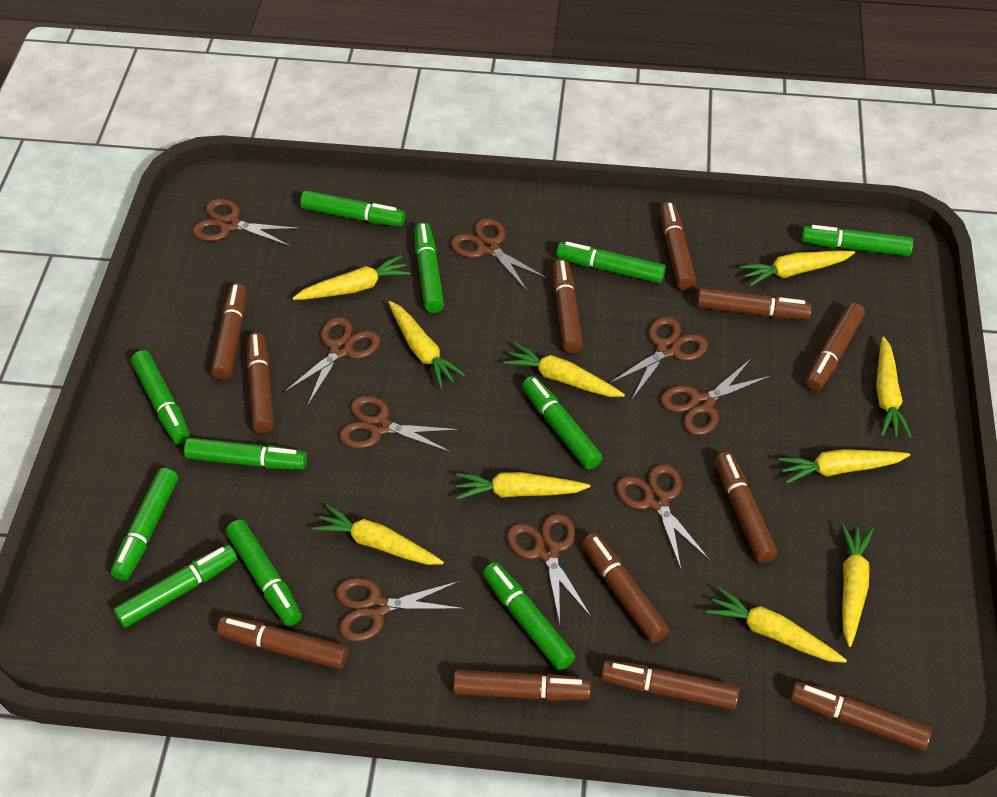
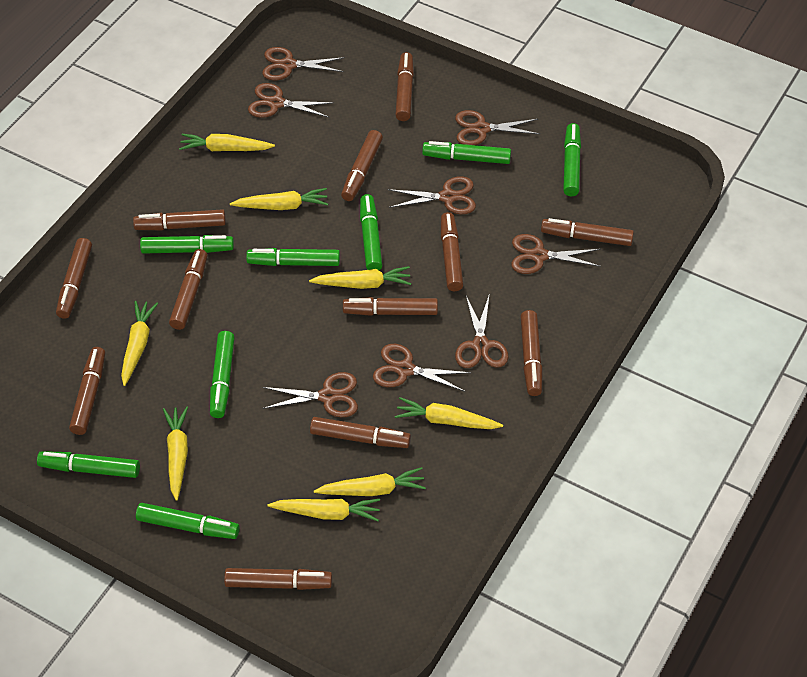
brown scissors: [192,199,301,247] [283,317,380,406] [336,578,465,642] [339,396,460,453] [451,218,548,292] [507,513,591,624] [609,316,708,399] [616,464,710,569] [660,359,771,435] = 9 -> [248,83,334,118] [262,372,358,417] [263,47,345,80] [373,344,471,392] [388,176,476,214] [455,110,540,145] [455,293,509,368] [511,234,601,274] = 8
green marker: [111,468,178,581] [113,544,237,628] [131,350,190,444] [184,438,307,470] [226,520,302,626] [300,191,405,227] [415,223,444,313] [483,562,575,670] [522,376,603,469] [556,241,666,283] [801,225,913,256] = 11 -> [37,451,140,478] [136,503,240,539] [140,235,234,254] [210,331,235,418] [246,248,340,266] [360,194,382,270] [422,141,511,164] [563,123,581,196] = 8
yellow carrot: [293,255,411,300] [313,505,444,565] [388,301,465,388] [456,472,590,499] [503,343,625,397] [706,587,847,663] [740,251,855,286] [778,449,910,484] [841,523,874,647] [876,336,912,438] = 10 -> [121,301,158,386] [163,407,188,501] [179,134,275,151] [230,188,328,210] [268,499,380,521] [309,266,411,289] [314,467,426,496] [395,397,503,429] = 8

